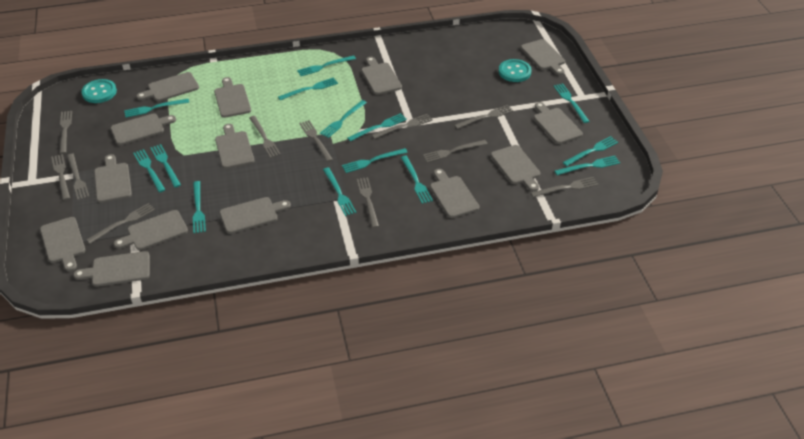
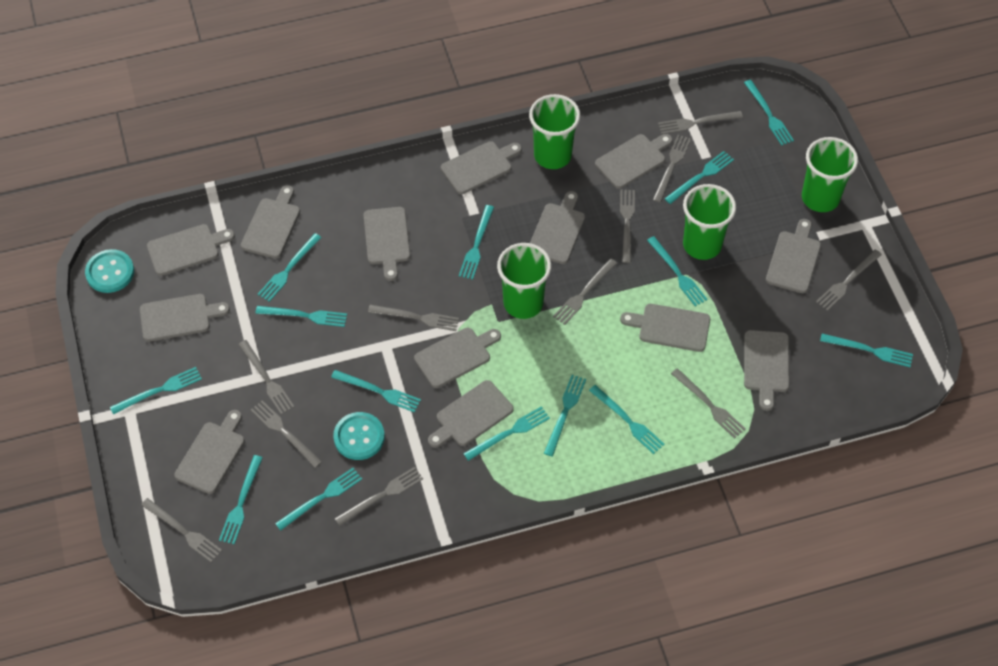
green cup: none = 0 -> [497,243,551,319] [529,94,580,169] [683,184,736,260] [802,137,858,212] = 4
grey cutting board: [40,217,85,271] [73,251,150,287] [94,154,132,203] [110,113,176,145] [114,210,188,250] [136,72,199,101] [214,77,251,118] [215,124,254,169] [220,197,291,234] [361,57,402,95] [430,169,479,218] [491,145,540,192] [521,39,565,75] [534,102,583,144] = 14 -> [140,294,230,342] [147,224,235,276] [174,410,245,494] [241,185,300,259] [364,207,410,281] [414,328,501,388] [428,380,514,448] [441,141,522,194] [530,191,585,264] [595,134,673,189] [620,304,710,352] [744,330,789,411] [766,219,821,293] = 13

